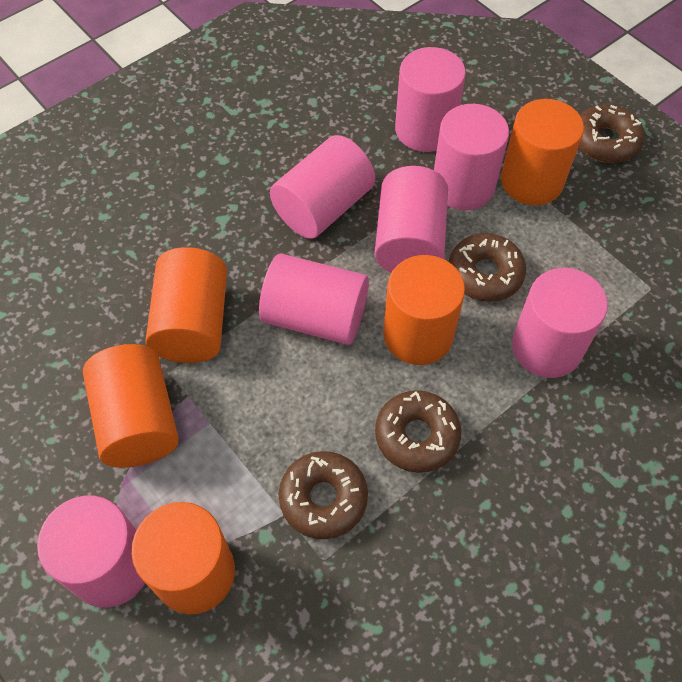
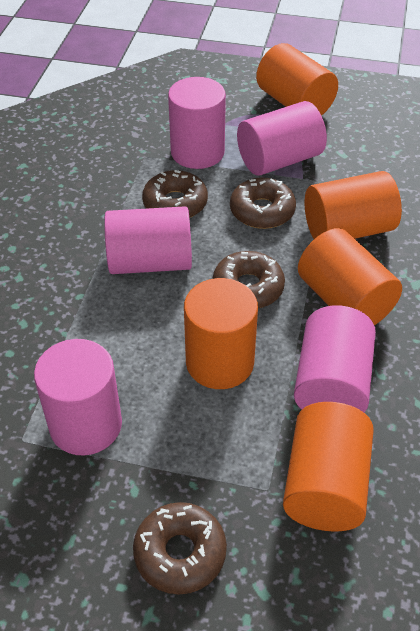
pink cylinder: [37,495,145,608] [259,254,369,345] [270,135,375,239] [375,166,448,273] [395,47,466,152] [434,104,509,210] [512,268,608,378] = 7 -> [34,339,122,455] [104,206,192,274] [168,77,226,169] [237,101,327,176] [294,305,376,412] = 5

